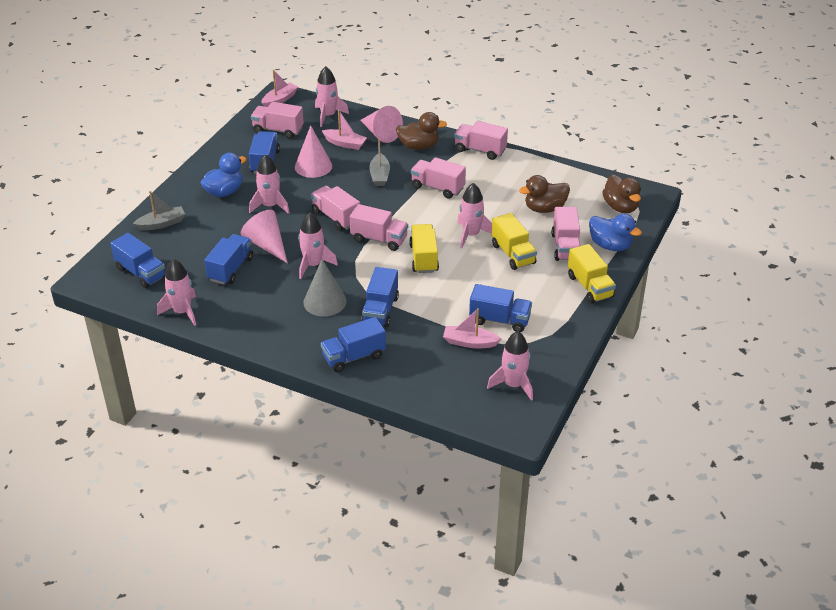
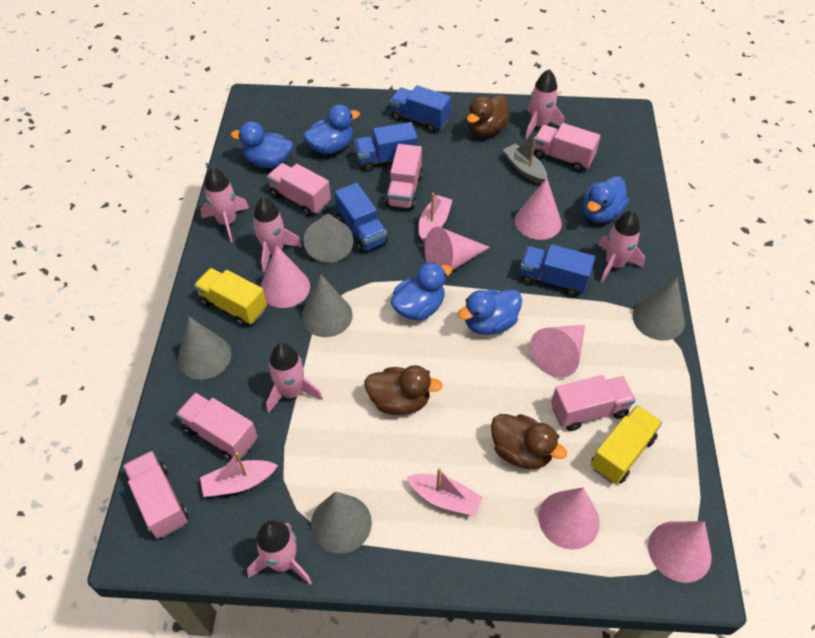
blue duck: [200,153,246,197] [589,213,642,251] = 2 -> [231,122,293,168] [303,105,360,154] [390,262,452,320] [458,289,522,335] [583,176,629,223] = 5
blue truck: [110,233,165,288] [204,234,253,285] [249,131,280,174] [321,317,386,372] [361,267,399,328] [469,284,532,332] = 6 -> [334,183,388,253] [354,122,418,172] [390,85,451,133] [520,244,595,297] = 4
grey boat: [133,191,185,231] [369,139,390,186] = 2 -> [503,137,547,184] = 1
grey cone: [303,259,347,316] = 1 -> [178,317,231,380] [301,275,353,337] [303,213,353,263] [311,492,372,554] [633,278,685,341] = 5
pink cone: [241,210,288,263] [295,125,332,178] [360,106,403,143] = 3 -> [260,245,310,308] [425,227,490,271] [515,178,562,240] [530,325,585,378] [538,487,600,549] [648,521,712,583] = 6
yellow truck: [409,224,439,273] [492,213,537,270] [568,244,616,303] = 3 -> [194,268,267,327] [591,405,662,484] = 2

